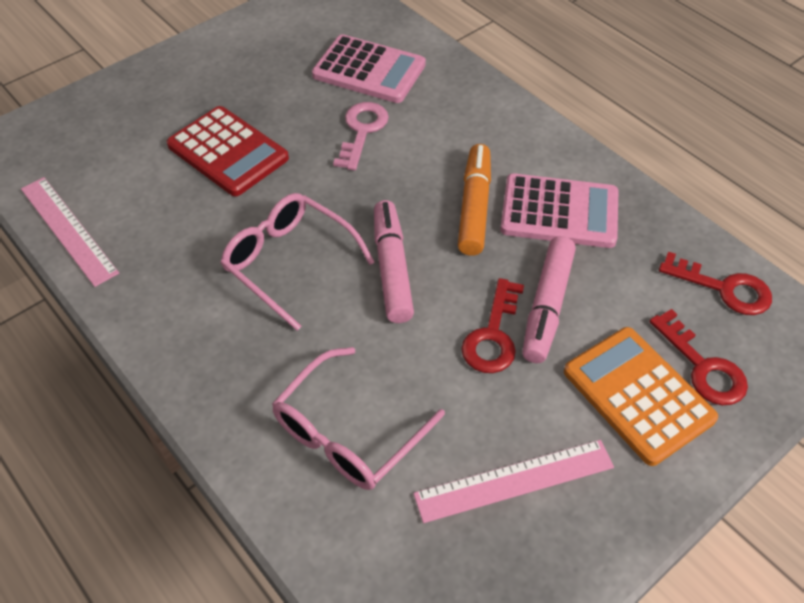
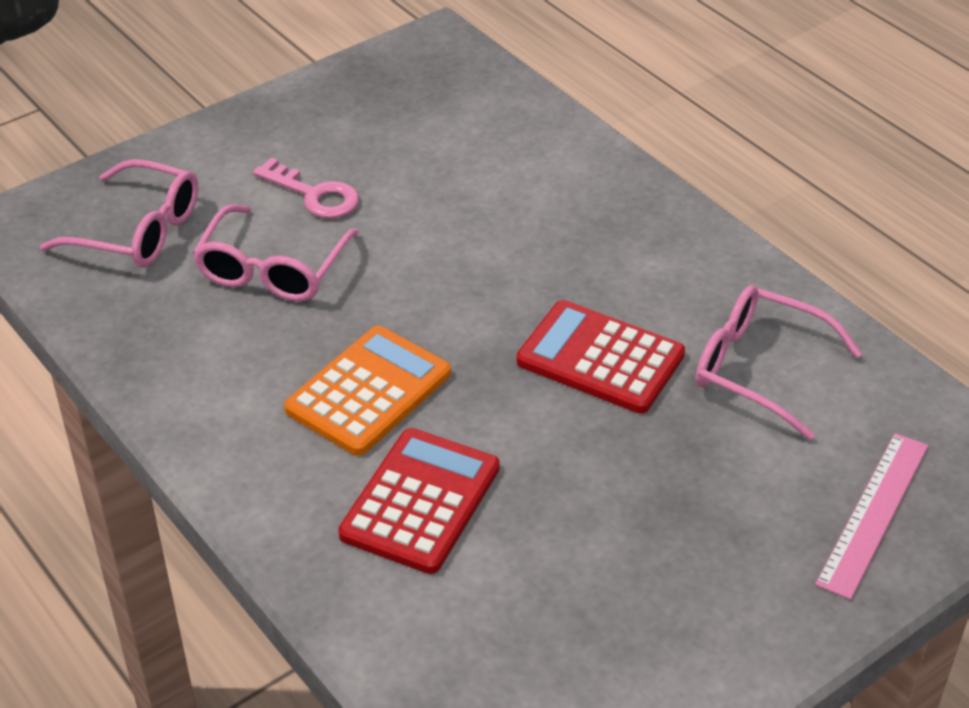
orange marker: [458,144,491,256] = 1 -> none = 0
pink calculator: [312,34,426,103] [500,173,619,248] = 2 -> none = 0
pink glasses: [220,193,375,331] [272,347,445,490] = 2 -> [40,159,198,267] [192,205,359,301] [696,285,862,440] = 3
pink marker: [374,200,414,323] [522,236,576,363] = 2 -> none = 0
pink ruler: [21,177,119,287] [413,440,614,523] = 2 -> [815,433,928,600] = 1
red calculator: [167,106,289,196] = 1 -> [338,428,500,574] [516,300,685,414] = 2
red key: [461,278,524,373] [649,309,748,405] [659,252,772,315] = 3 -> none = 0

